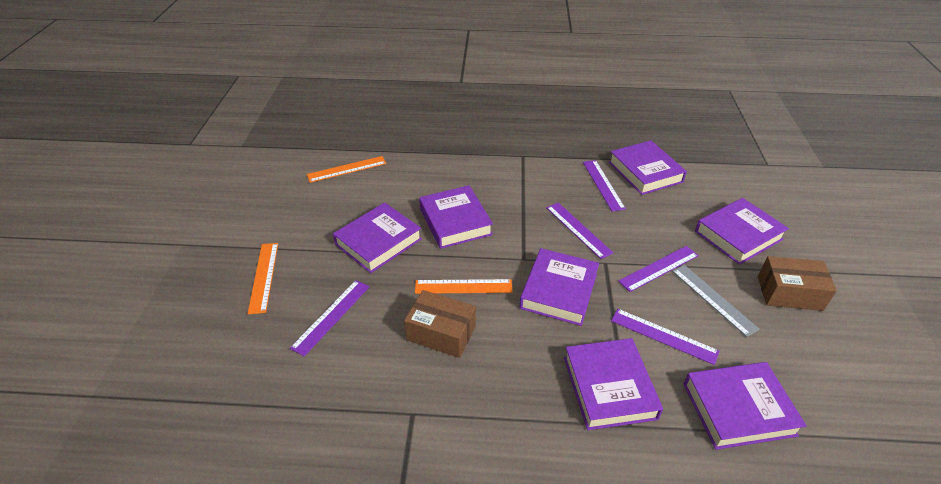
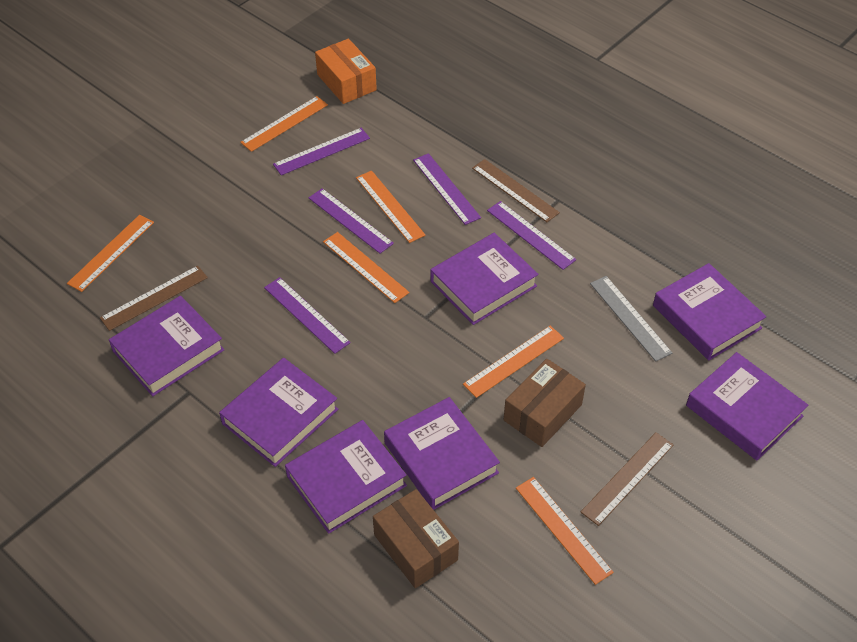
brown ruler: none = 0 -> [100,266,208,331] [472,159,560,222] [581,432,673,526] = 3
orange box: none = 0 -> [315,39,377,104] = 1
orange ruler: [247,243,278,314] [307,156,386,183] [415,279,513,294] = 3 -> [67,215,154,292] [240,96,328,152] [323,232,409,303] [356,171,426,243] [463,325,564,398] [516,477,614,585] = 6

